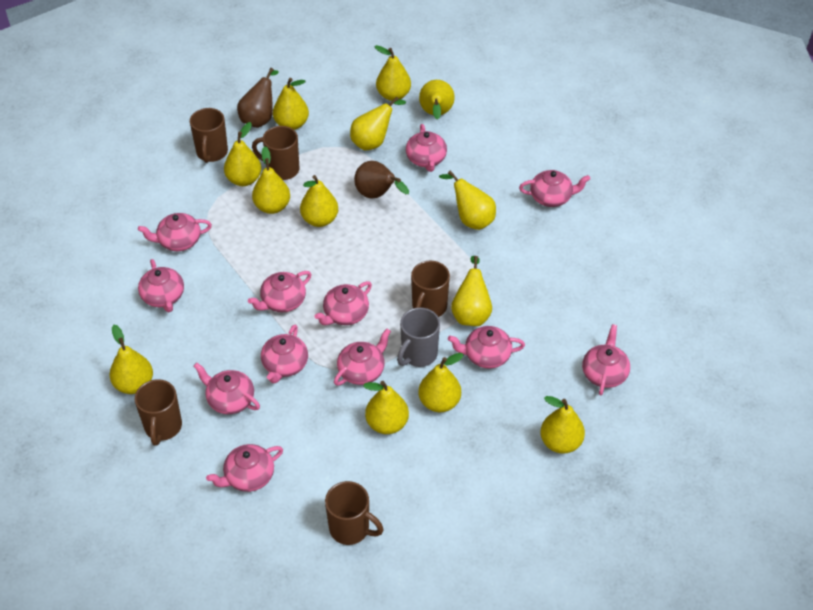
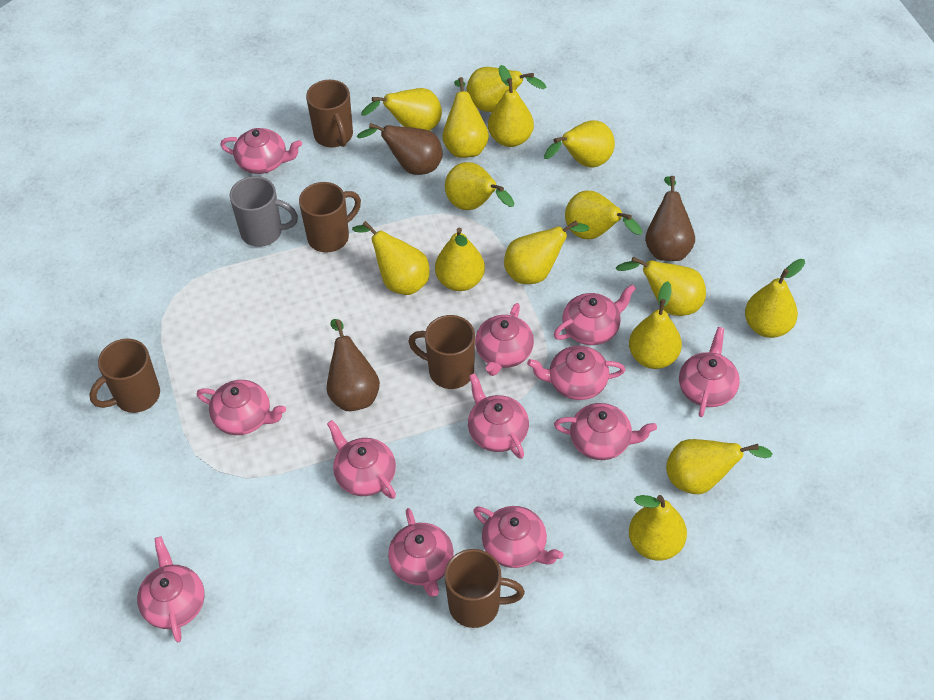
brown pear: [237,68,278,128] [354,161,409,198] = 2 -> [327,319,380,411] [356,123,443,175] [645,176,695,261] = 3
yellow pear: [109,325,153,394] [224,122,261,186] [252,147,290,214] [273,78,309,130] [300,175,338,227] [350,97,406,150] [363,381,409,434] [374,45,411,101] [418,353,464,412] [419,80,455,120] [439,171,496,230] [451,256,492,326] [540,396,585,454] = 13 -> [352,221,429,295] [361,88,442,131] [435,228,485,291] [443,77,489,158] [445,162,514,210] [466,67,547,112] [488,65,534,147] [504,220,589,284] [544,120,615,168] [565,191,642,239] [616,257,706,316] [629,281,682,369] [629,495,687,561] [666,439,772,494] [745,259,805,338] = 15

